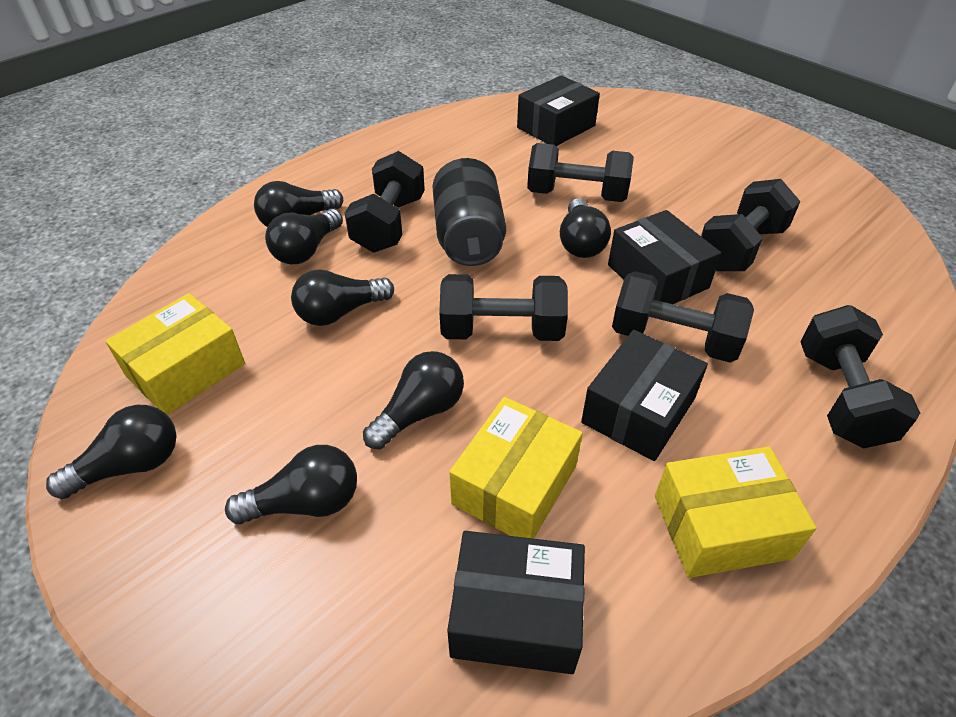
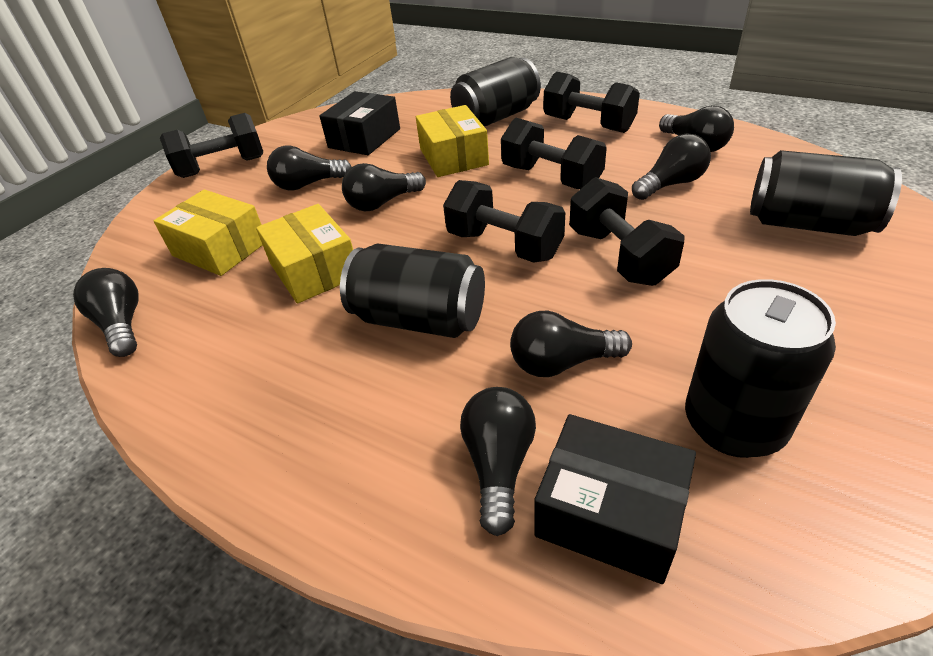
black box: [447,531,585,674] [517,75,600,146] [581,330,708,461] [608,210,721,304] = 4 -> [319,91,400,155] [534,414,696,584] = 2
black can: [433,158,506,266] = 1 -> [340,243,485,338] [450,57,541,127] [685,279,836,458] [750,150,902,236] = 4
black dumbbell: [345,151,425,253] [440,274,568,341] [527,143,634,202] [612,271,754,363] [701,179,800,271] [801,305,920,448] = 6 -> [160,113,263,178] [443,180,565,263] [501,118,607,189] [543,72,640,133] [569,177,684,286] = 5

